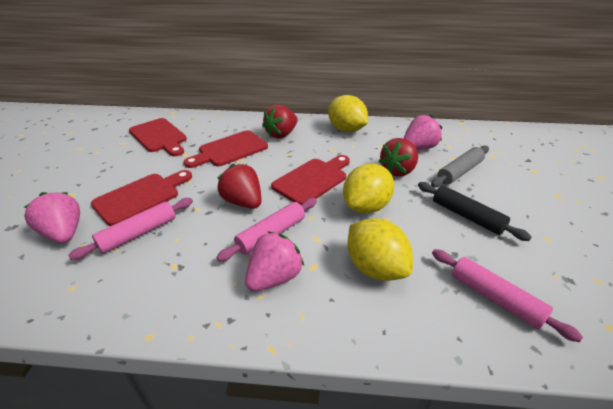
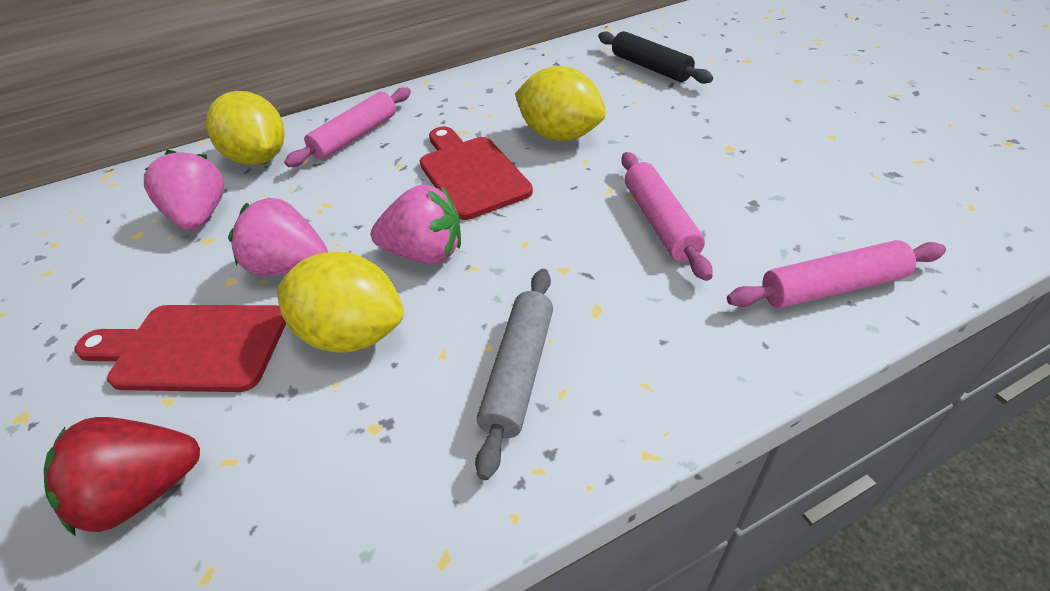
red cutting board: [91,170,192,226] [129,118,187,156] [184,130,268,168] [271,155,350,205] = 4 -> [75,305,286,392] [420,127,533,220] = 2
red strawberry: [218,164,261,209] [262,105,298,139] [378,138,418,177] = 3 -> [44,417,200,536] = 1

